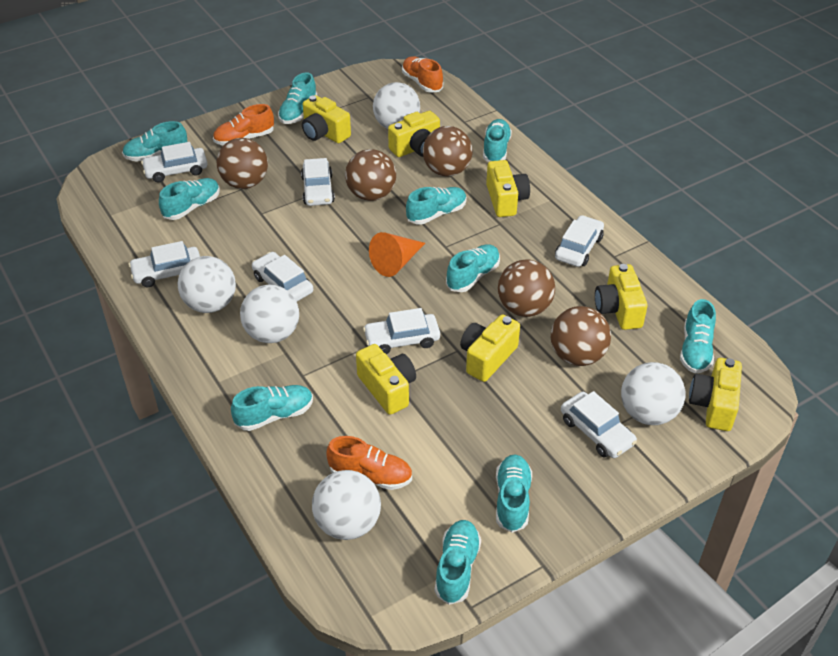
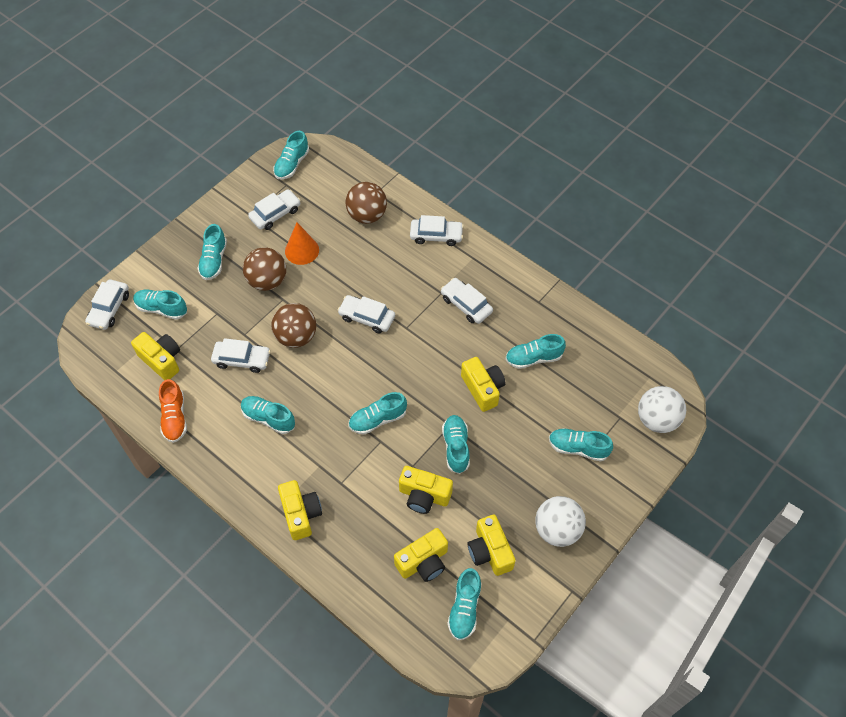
brown ball: [217,138,268,189] [345,149,396,201] [423,126,473,176] [498,259,555,317] [551,306,611,366] = 5 -> [243,247,286,291] [271,303,316,348] [346,182,387,224] = 3
orange shoe: [213,104,274,146] [326,436,412,490] [402,56,443,93] = 3 -> [159,379,187,443] = 1
turquoise shoe: [122,121,187,162] [159,178,220,220] [231,385,313,431] [278,72,317,124] [406,187,467,224] [435,520,481,605] [446,244,500,292] [483,119,512,162] [496,454,532,533] [680,299,716,373] = 10 -> [133,290,187,320] [198,224,227,280] [241,396,295,434] [273,131,309,179] [348,392,407,435] [442,415,470,474] [448,568,481,640] [505,334,566,369] [549,428,613,462] = 9
white ball: [177,256,236,313] [240,285,299,343] [312,470,381,540] [373,82,420,129] [621,362,686,425] = 5 -> [535,496,586,547] [638,386,686,433] = 2
white car: [129,241,200,287] [141,142,207,183] [252,252,313,301] [301,158,335,206] [363,308,440,354] [555,215,604,267] [561,391,637,458] = 7 -> [85,280,129,330] [211,338,271,373] [248,189,300,230] [338,295,395,333] [410,215,464,246] [441,278,493,324] = 6
yellow camera: [302,95,351,143] [356,344,416,415] [388,111,440,157] [460,314,520,382] [486,160,530,217] [595,264,648,330] [689,358,742,431] = 7 -> [131,332,180,380] [278,480,322,540] [394,528,448,582] [399,466,453,514] [461,357,506,412] [468,515,516,576] = 6

